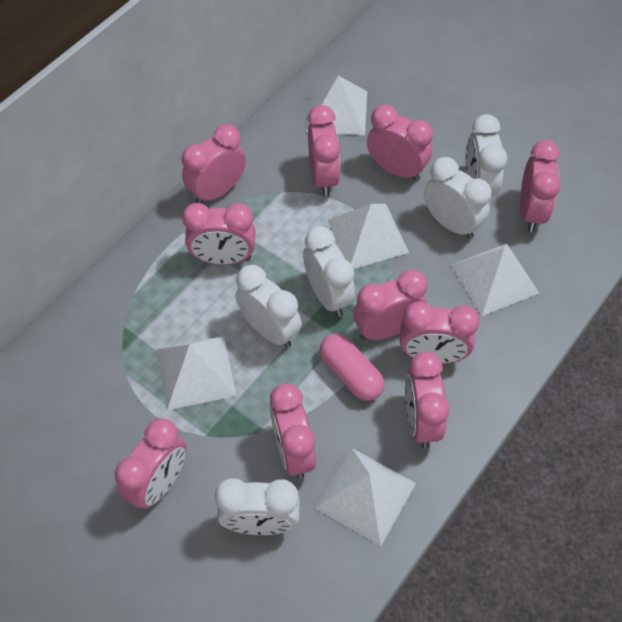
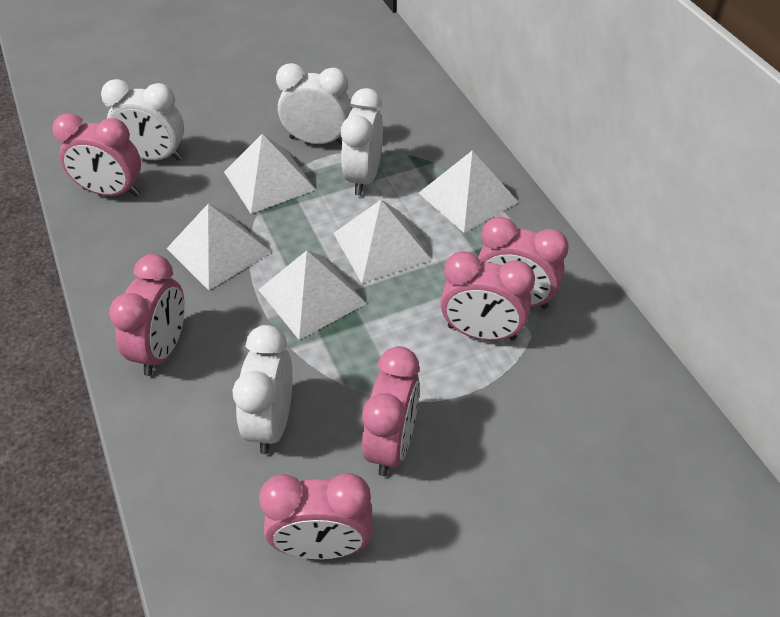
pink capsule: [319,334,384,401] = 1 -> none = 0
pink clock: [115,419,187,509] [181,124,246,204] [182,203,256,265] [270,383,316,479] [307,105,341,196] [353,270,427,340] [367,105,433,181] [400,302,480,364] [405,351,450,448] [520,140,560,232] = 10 -> [52,113,141,196] [109,254,185,376] [259,473,372,559] [362,346,420,476] [440,251,535,341] [478,216,569,309] = 6
white clock: [215,478,300,535] [235,265,302,348] [303,226,355,317] [424,157,492,239] [465,114,507,196] = 5 -> [101,79,184,161] [233,325,293,454] [276,63,351,145] [341,88,383,196] = 4

